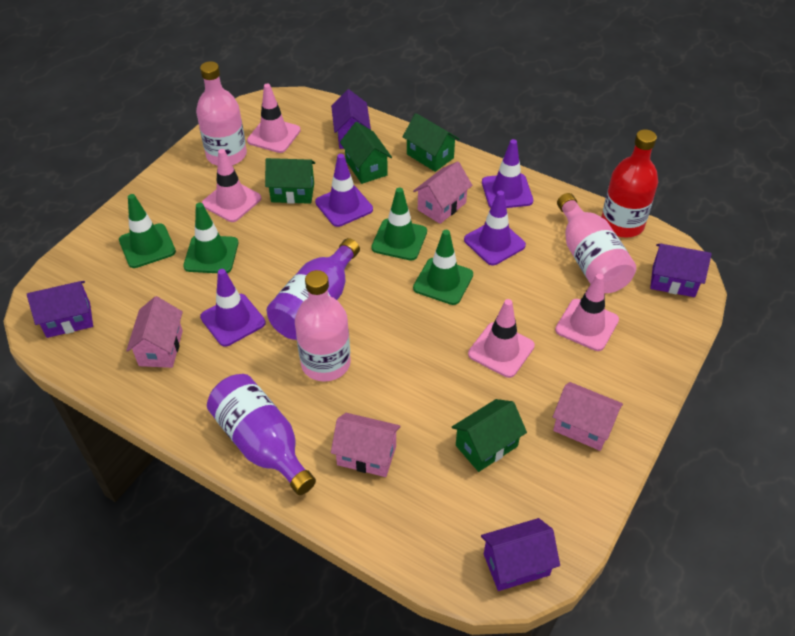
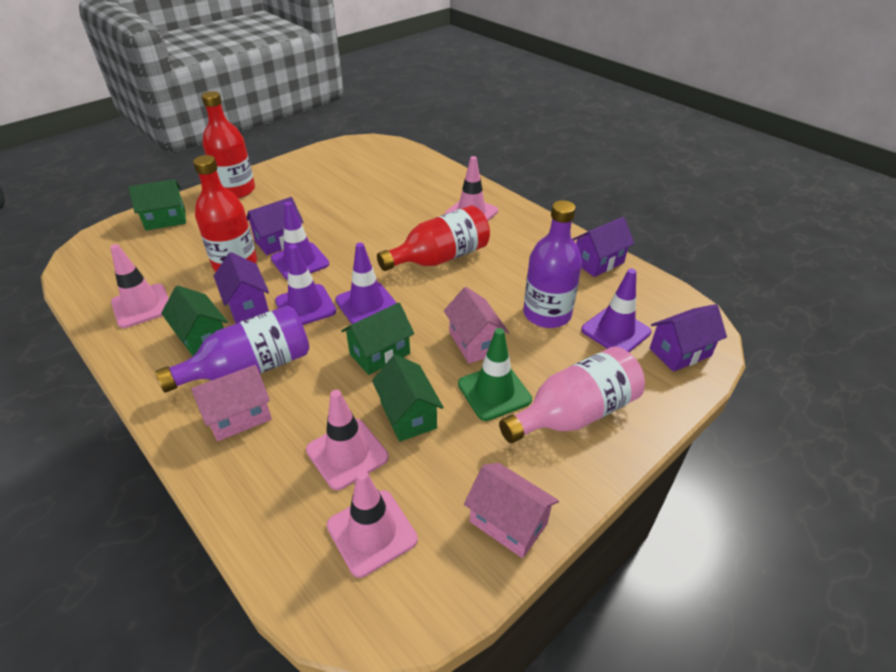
green traffic cone: [119,194,176,268] [183,203,238,273] [371,188,427,261] [413,230,473,305] = 4 -> [458,328,532,421] = 1
pink bottle: [196,61,247,166] [295,270,351,382] [557,193,636,293] = 3 -> [499,347,645,443] = 1
pink house: [126,296,183,368] [331,413,401,477] [413,161,472,224] [553,382,623,451] = 4 -> [191,365,272,441] [444,287,509,363] [464,463,559,558] = 3
red bottle: [601,129,658,238] = 1 -> [193,155,257,272] [202,91,255,198] [377,205,490,271] = 3

